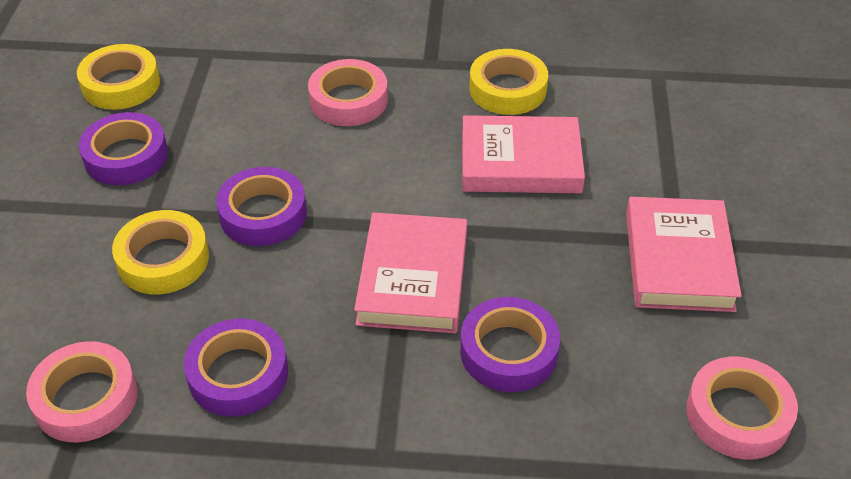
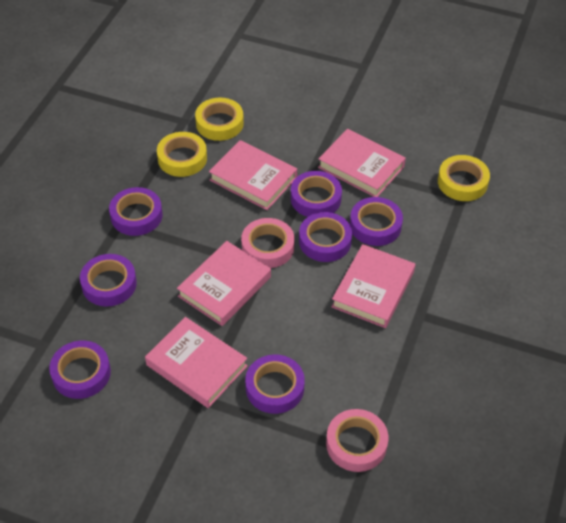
pink book: [354,212,467,333] [462,115,585,193] [626,197,742,312] = 3 -> [145,317,248,408] [177,241,271,326] [209,140,297,210] [318,129,406,197] [331,244,415,328] = 5
pink tape: [26,341,137,443] [308,59,388,126] [686,357,798,460] = 3 -> [241,218,295,268] [326,409,388,472] = 2
purple tape: [79,112,168,185] [184,318,288,417] [216,167,307,246] [460,297,560,392] = 4 -> [49,340,111,399] [80,254,137,307] [109,187,163,236] [245,354,305,414] [291,171,342,217] [299,212,352,262] [350,197,403,246] = 7

